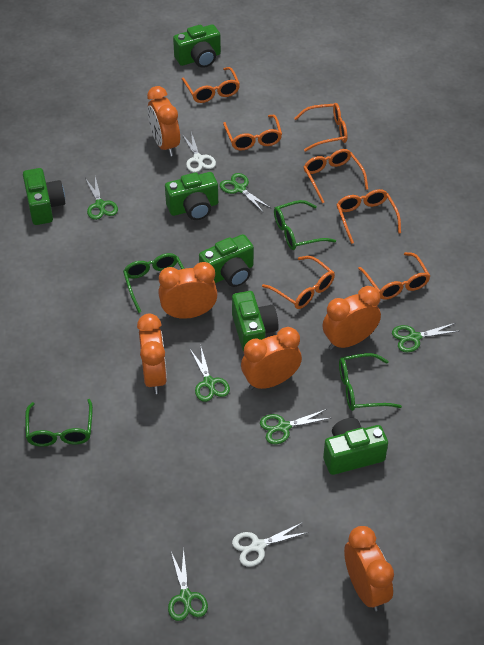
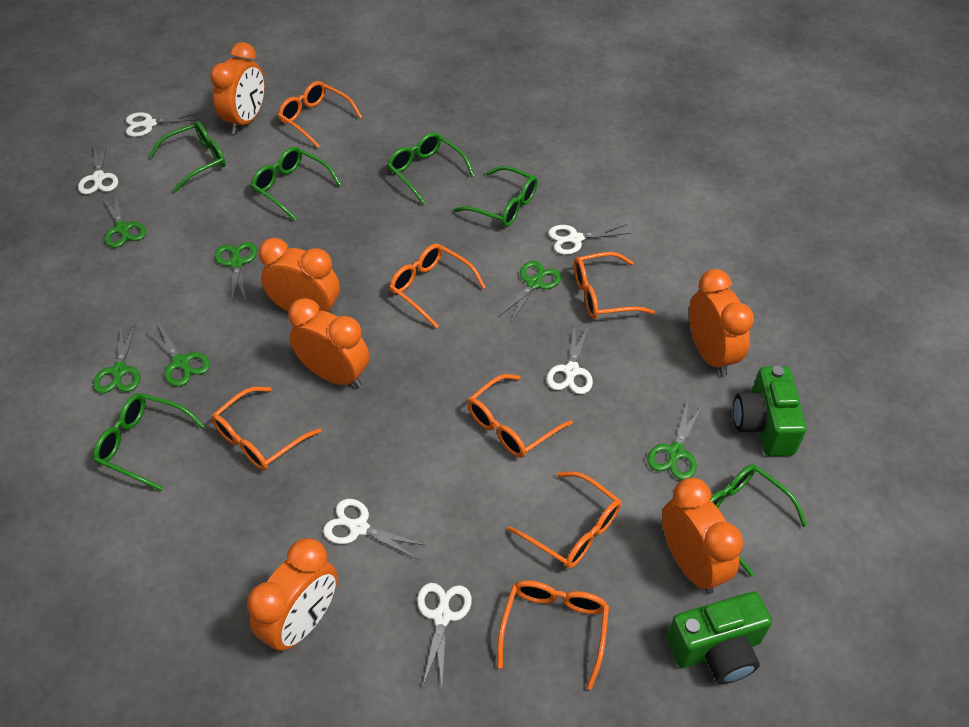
green camera: [23,168,65,225] [165,172,218,220] [173,24,221,68] [199,234,254,287] [232,291,279,352] [323,418,388,475] = 6 -> [666,591,772,684] [733,366,807,456] = 2
green glasses: [25,399,93,447] [123,253,185,313] [274,200,336,250] [339,353,402,411] = 4 -> [93,393,205,491] [149,121,226,192] [251,147,341,221] [387,132,474,204] [454,166,538,227] [710,464,808,576] = 6
white scissors: [182,132,216,173] [232,522,309,567] = 2 -> [78,142,118,195] [126,112,200,137] [323,499,426,559] [417,583,472,686] [546,324,593,394] [548,224,631,255] = 6

